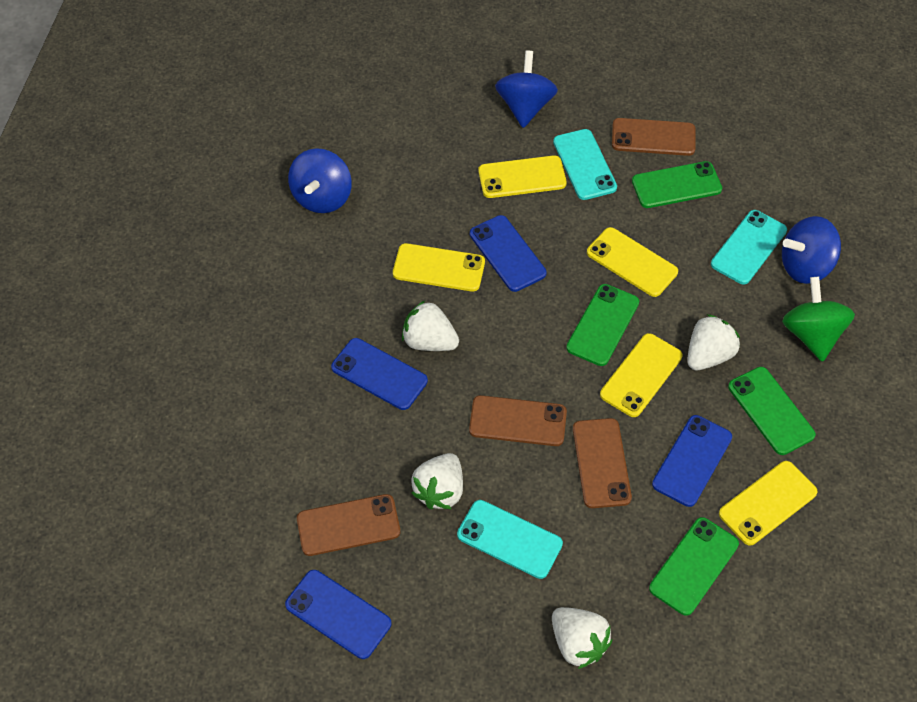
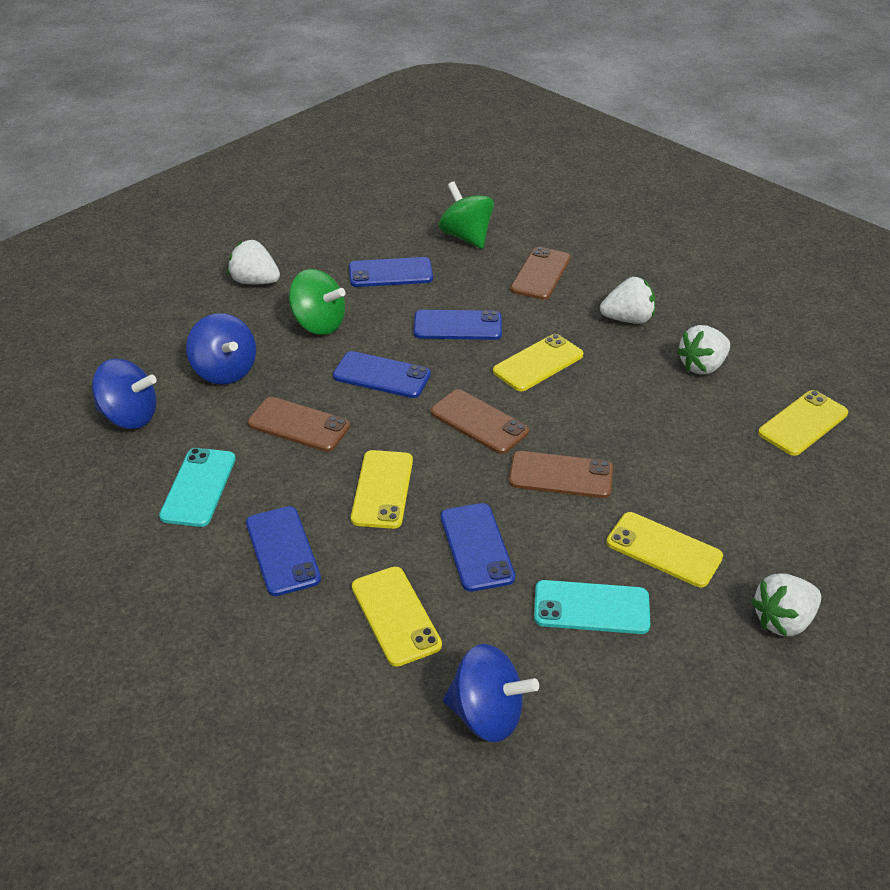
blue phone: [285,570,392,659] [331,338,428,410] [470,215,547,292] [652,415,732,507] = 4 -> [246,506,321,596] [333,351,431,398] [349,257,433,287] [414,310,502,340] [441,503,515,592] = 5
green phone: [566,284,639,366] [632,161,722,208] [649,517,739,616] [728,367,816,455] = 4 -> none = 0
green spinning top: [782,277,855,362] = 1 -> [289,269,345,335] [438,181,494,249] = 2
turquoise phone: [457,500,563,579] [553,129,617,200] [711,210,787,284] = 3 -> [159,448,236,527] [534,580,650,634] = 2

